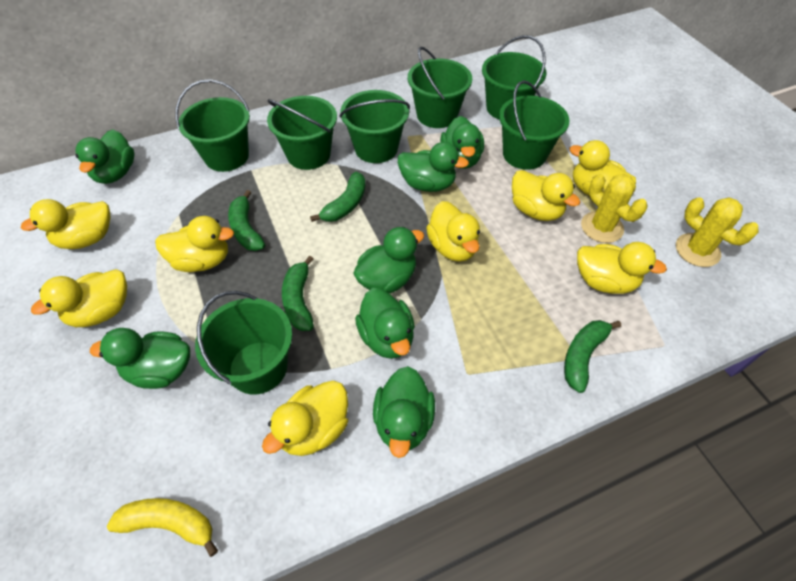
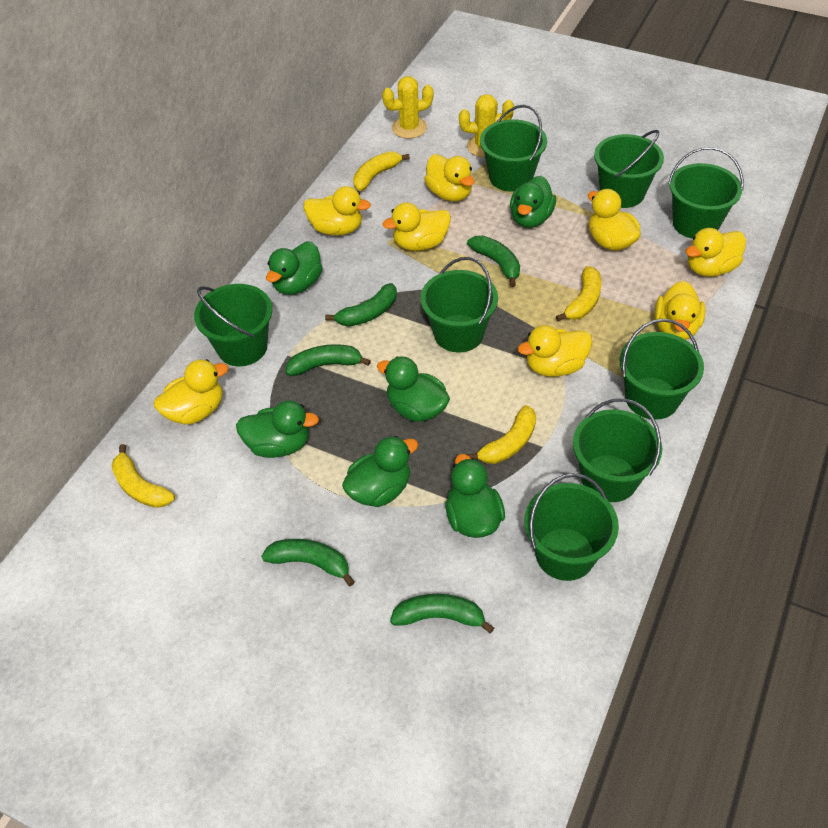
green banana: [228,190,265,251] [282,255,314,331] [310,172,365,222] [564,320,621,393] = 4 -> [262,539,355,586] [286,344,371,376] [325,283,397,327] [390,594,494,634] [467,236,520,287] = 5
green bucket: [175,79,250,172] [195,291,292,395] [267,96,337,170] [340,90,410,163] [408,47,472,128] [482,35,546,119] [499,80,570,170] = 7 -> [194,284,272,366] [421,257,498,353] [480,105,547,192] [525,473,619,581] [573,398,662,502] [594,130,664,208] [620,319,704,420] [668,147,744,239] = 8
green duck: [76,130,135,184] [90,328,190,389] [353,227,424,293] [355,288,415,359] [373,366,435,458] [398,142,469,192] [440,116,484,169] = 7 -> [236,400,319,458] [266,241,323,295] [342,436,418,507] [377,356,450,422] [445,454,505,538] [510,176,556,228] = 6
yellow banana: [107,498,218,557] = 1 -> [111,444,175,508] [353,151,410,191] [467,405,536,464] [556,266,601,321] = 4

